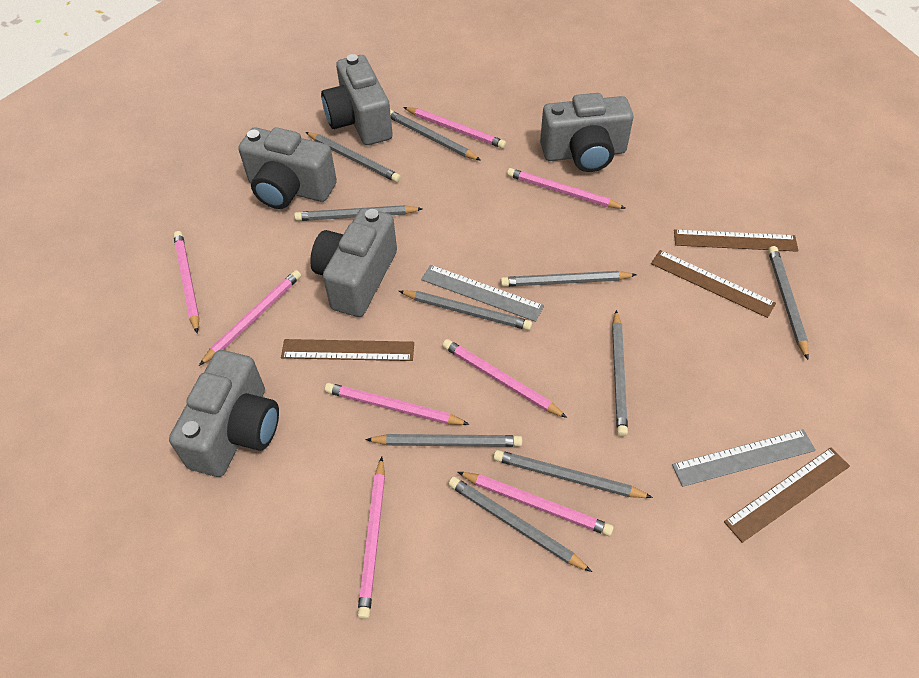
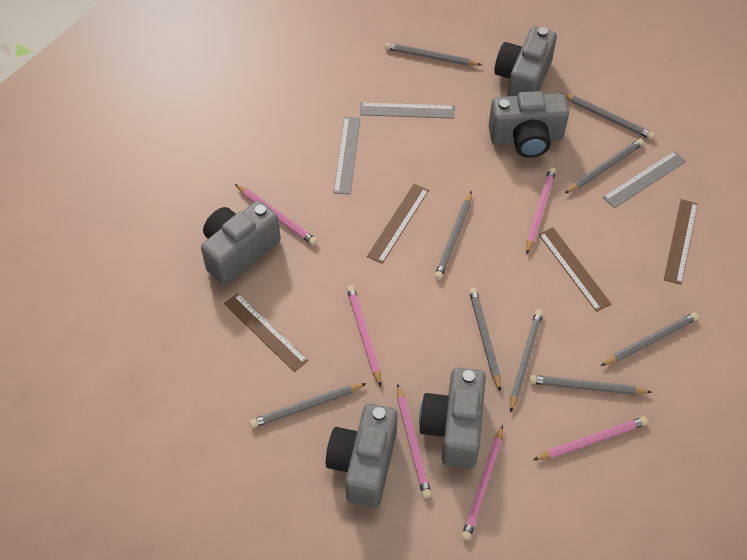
grey pencil: [294,205,423,221] [306,132,401,182] [365,434,522,447] [390,110,481,161] [399,290,532,330] [448,477,592,572] [493,450,653,498] [500,271,637,287] [612,310,628,437] [768,246,809,360] = 10 -> [250,383,367,428] [385,43,482,66] [434,191,472,280] [469,287,501,392] [510,309,543,413] [529,375,652,395] [562,93,655,140] [564,139,644,194] [601,312,699,366] = 9
grey ruler: [421,265,544,322] [672,429,816,487] = 2 -> [334,117,360,195] [360,102,455,119] [603,151,686,208] = 3
pink pencil: [173,231,199,334] [199,270,301,366] [325,383,470,425] [357,457,385,619] [403,107,506,149] [442,339,567,418] [458,472,614,536] [507,168,626,209] = 8 -> [235,184,317,246] [347,285,381,387] [397,383,432,498] [462,425,503,541] [526,167,556,255] [533,416,648,460] = 6

